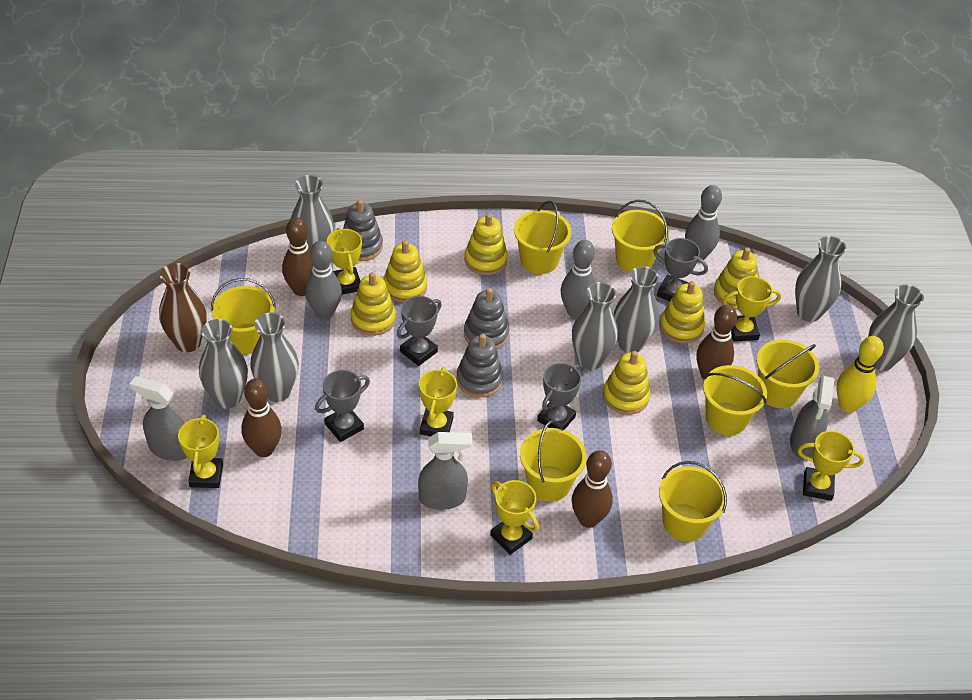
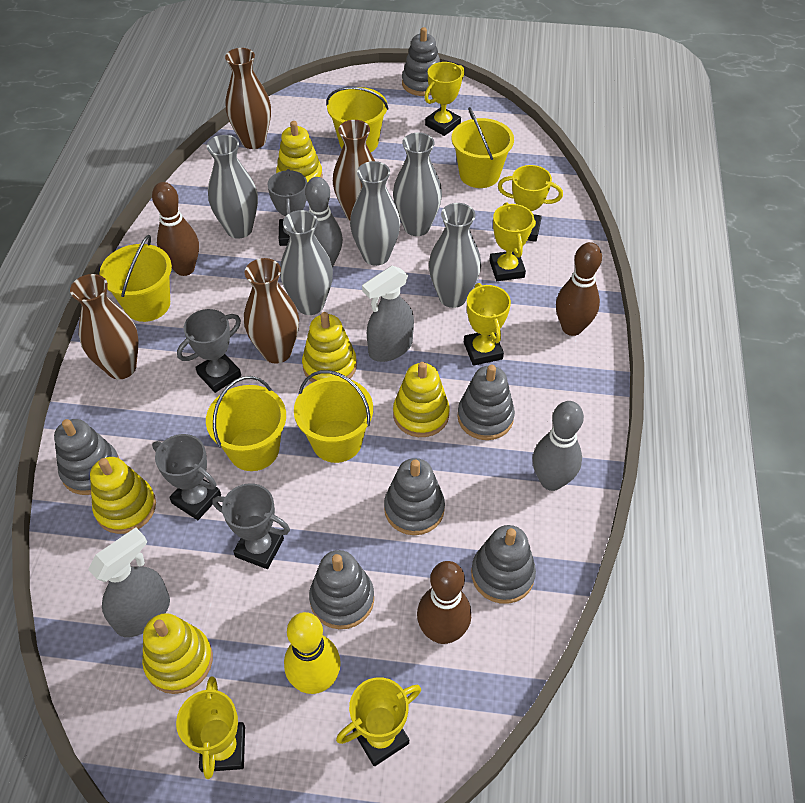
brown bowling pin: [241,378,282,457] [282,218,313,296] [572,450,613,528] [696,305,737,379] = 4 -> [152,182,199,276] [417,561,471,644] [556,242,602,336] = 3
brown vase: [159,263,206,352] = 1 -> [70,274,138,379] [225,48,271,149] [244,258,299,364] [333,120,375,221] = 4
grey bowling pin: [305,241,342,319] [560,240,595,318] [685,185,722,262] = 3 -> [305,177,343,267] [532,401,584,491] = 2
grey spray bottle: [130,376,187,461] [418,432,473,510] [790,375,834,460] = 3 -> [88,527,170,637] [362,266,414,362] = 2
grey stacking toy: [343,199,383,261] [456,334,503,398] [464,288,509,349] = 3 -> [54,419,119,495] [309,550,374,629] [384,458,445,535] [402,27,440,96] [457,365,515,440] [471,525,536,604] = 6
grey vase: [199,319,248,409] [250,312,299,402] [291,175,334,250] [572,282,618,370] [614,266,659,353] [795,236,847,322] [868,284,924,371] = 7 -> [207,135,258,239] [280,210,333,315] [350,161,400,266] [393,132,442,236] [429,203,481,308] = 5
yellow bucket: [211,278,276,354] [514,201,572,274] [520,420,587,502] [612,200,669,272] [659,461,727,541] [703,365,767,435] [756,339,819,408] = 7 -> [99,235,172,322] [206,376,286,471] [294,370,373,463] [326,87,389,152] [452,107,514,188] = 5
yellow stacking toy: [351,272,396,336] [384,240,427,303] [465,213,508,275] [603,351,650,415] [660,281,705,343] [714,247,758,309] = 6 -> [90,457,156,534] [142,613,213,694] [276,121,323,183] [302,312,357,382] [393,362,450,437] = 5

